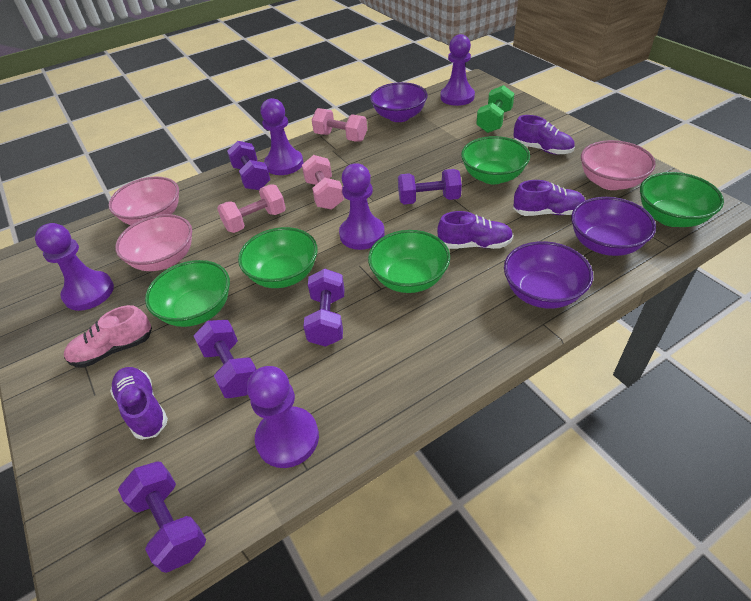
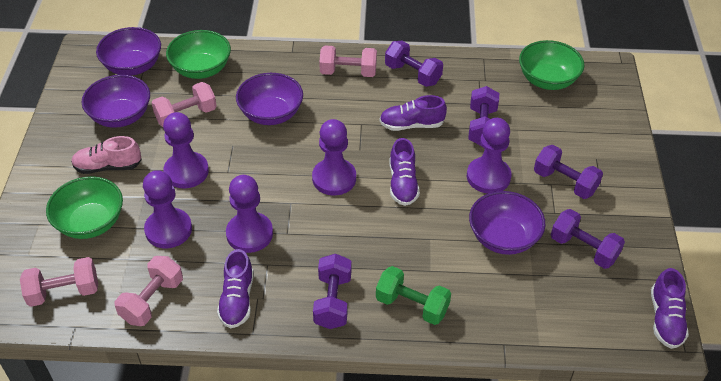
green bowl: [145,260,230,327] [238,227,318,288] [368,230,450,293] [461,136,530,184] [640,172,724,227] = 5 -> [46,176,123,239] [166,30,231,79] [519,40,585,90] = 3
pink bowl: [108,177,179,225] [115,214,192,271] [581,140,656,190] = 3 -> none = 0
pink dumbbell: [217,184,286,233] [302,155,344,210] [312,108,367,142] = 3 -> [20,257,98,307] [115,256,183,326] [152,82,217,127] [319,46,377,77] = 4
purple bowl: [370,82,428,122] [504,241,593,309] [571,197,656,256] = 3 -> [81,75,150,128] [96,27,161,76] [236,73,303,125] [469,191,546,255] = 4

